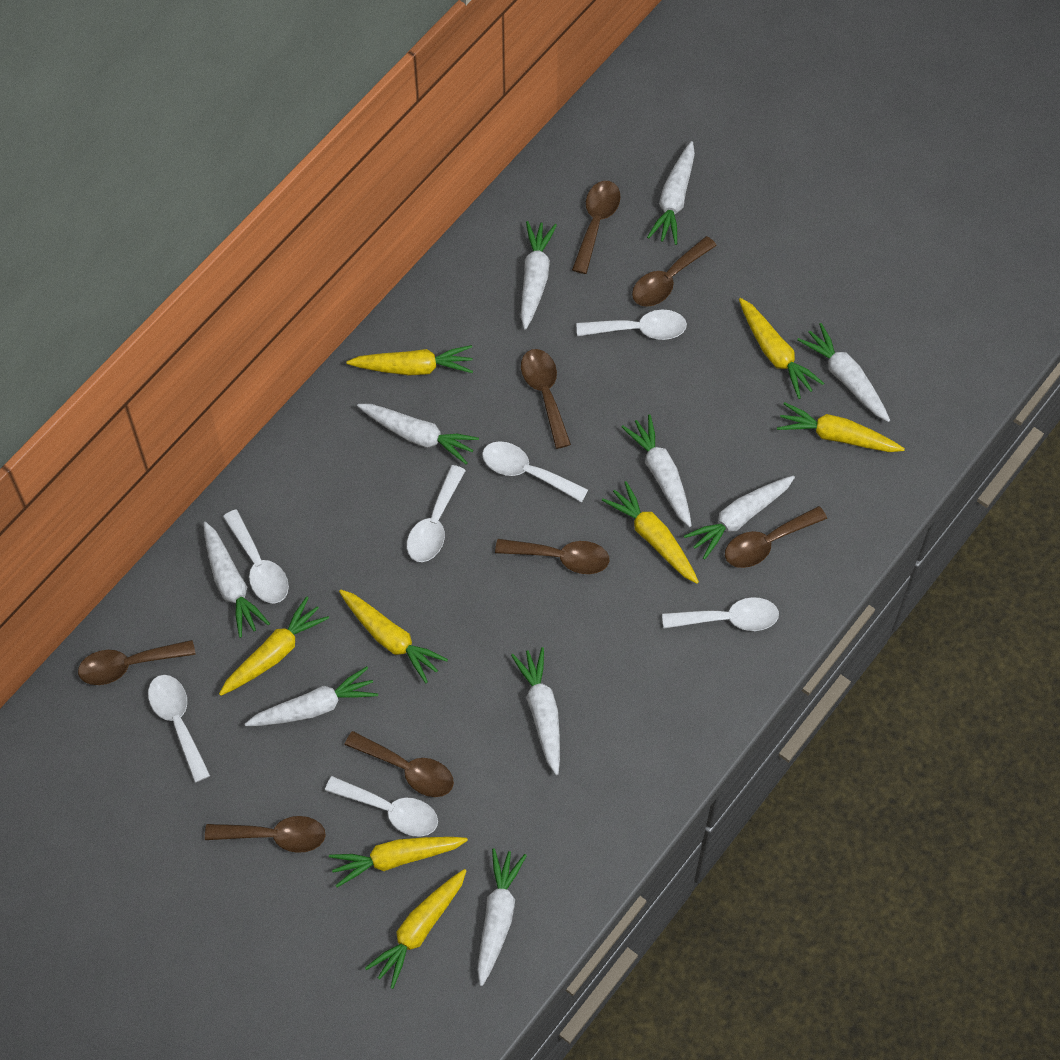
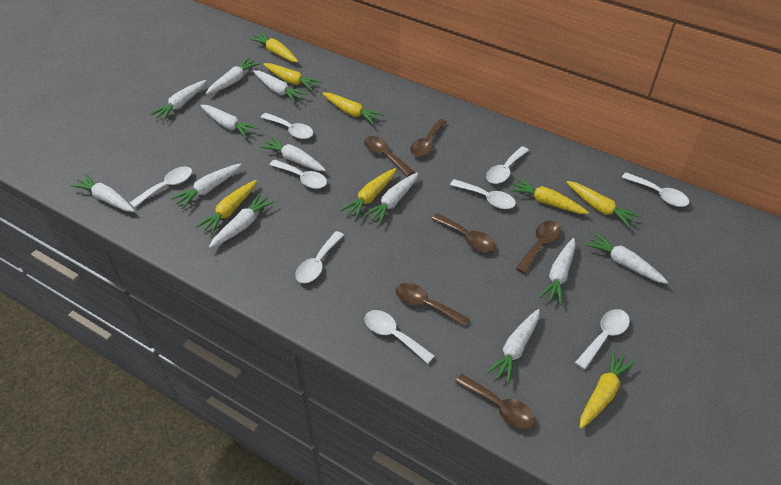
brown spoon: [78,640,196,685] [205,816,326,853] [344,731,454,797] [495,539,610,574] [521,349,571,449] [572,181,621,274] [632,236,717,307] [725,506,827,568] = 8 -> [364,136,414,176] [396,283,469,327] [410,119,447,157] [432,213,495,252] [455,374,535,429] [516,221,561,274] = 6
white carrot: [204,522,270,638] [245,666,378,726] [357,404,479,464] [477,848,527,986] [511,647,560,775] [521,221,557,330] [622,415,692,527] [647,141,695,245] [684,476,795,560] [797,323,890,422] = 10 -> [70,174,135,212] [150,80,206,121] [171,163,242,209] [200,105,259,138] [206,57,260,94] [209,193,275,248] [253,70,307,103] [260,136,326,171] [364,172,418,225] [486,309,540,384] [539,238,576,305] [585,232,668,284] = 12
white spoon: [148,675,210,783] [223,509,289,604] [325,776,438,837] [407,465,466,562] [482,441,588,502] [577,310,687,340] [662,597,779,631] = 7 -> [130,166,192,208] [261,113,313,139] [270,159,327,189] [295,231,344,283] [365,310,434,364] [450,179,516,209] [486,146,529,184] [575,309,630,370] [622,172,689,207] = 9

